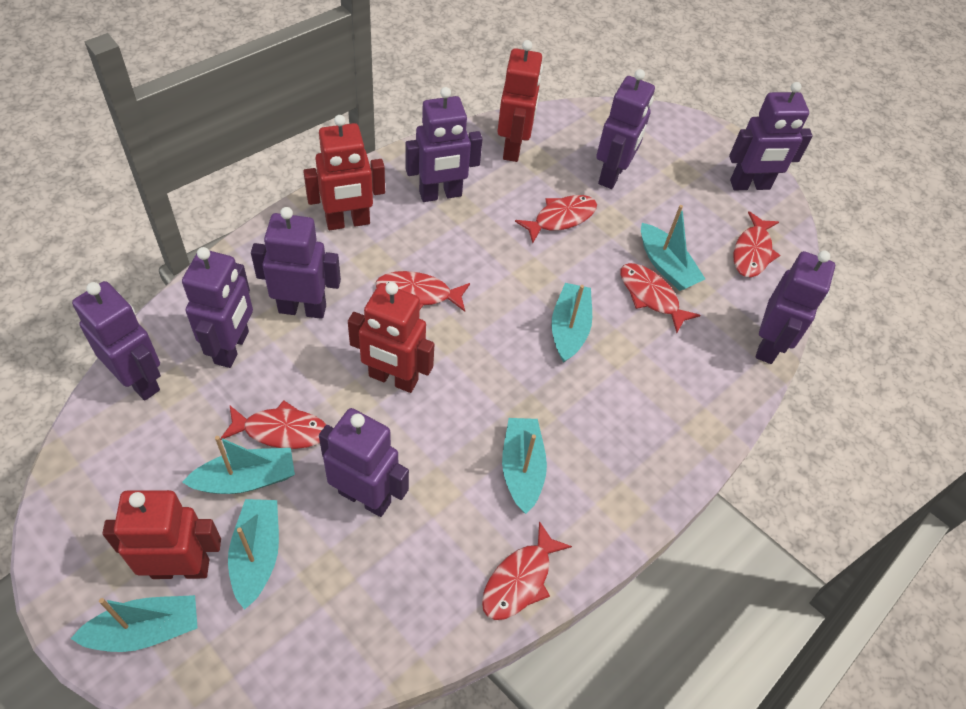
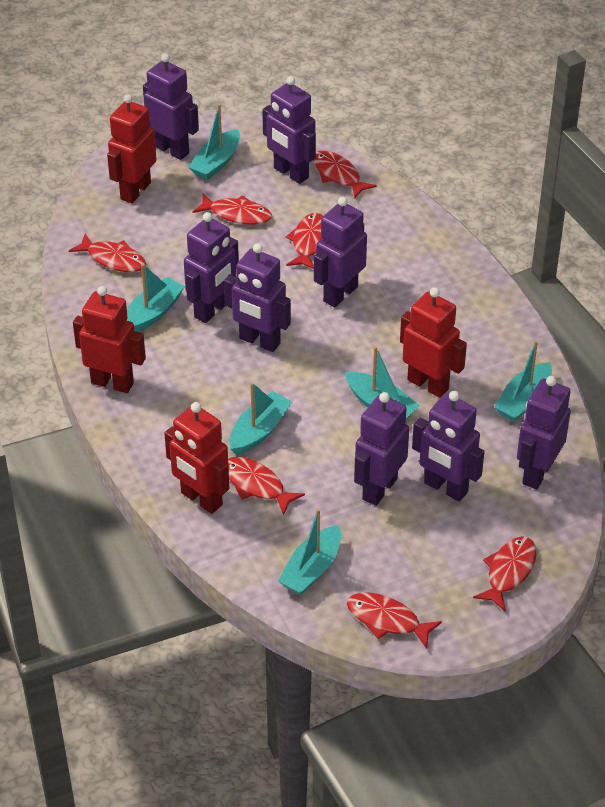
red fish: [220,400,326,449] [376,271,470,312] [482,521,572,620] [515,195,597,243] [620,263,700,333] [733,211,780,278] = 6 -> [69,233,146,272] [193,194,272,225] [228,457,305,516] [286,213,323,269] [313,151,377,199] [347,592,442,649] [473,536,537,612] = 7

